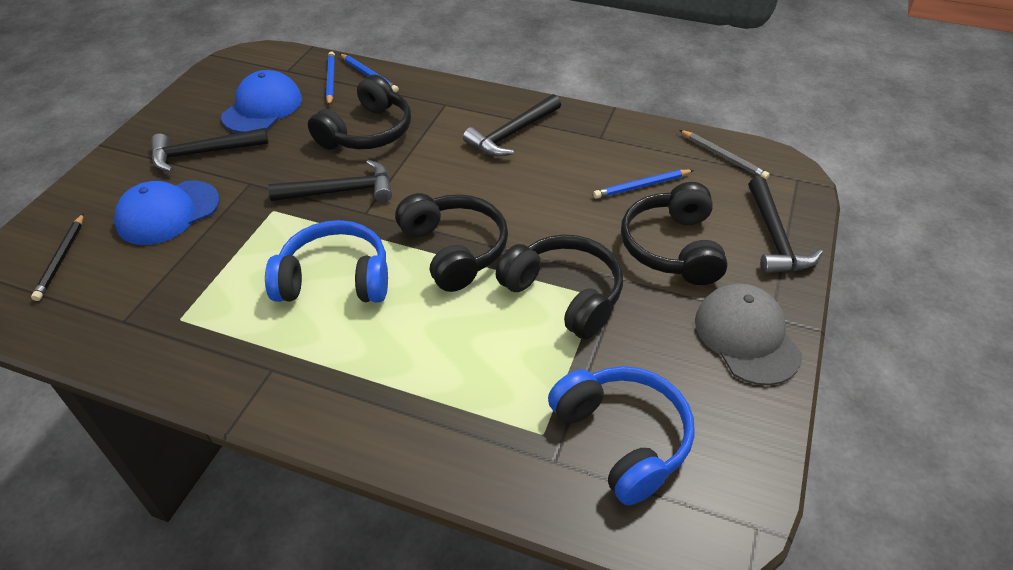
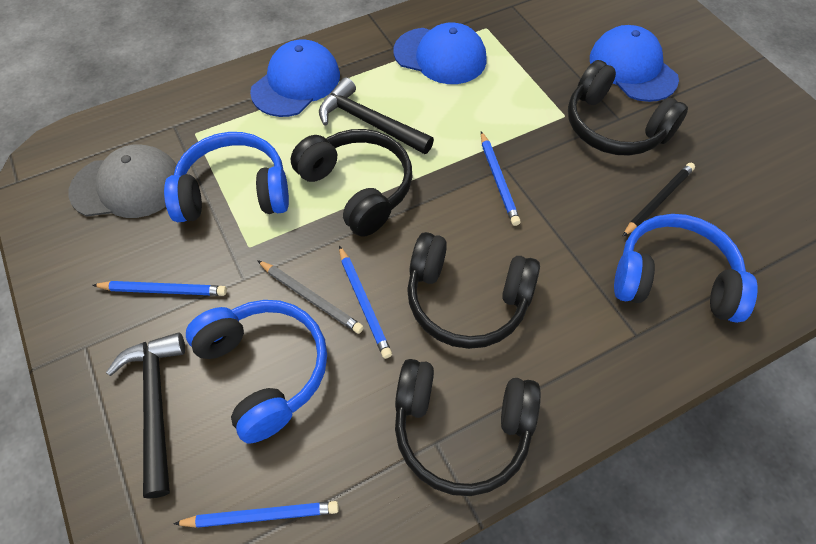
black hammer: [151,128,269,172] [268,160,392,202] [463,94,561,156] [748,177,823,274] = 4 -> [106,332,185,499] [319,77,434,154] = 2
blue cap: [114,180,220,245] [221,70,302,133] = 2 -> [250,39,340,117] [394,23,487,84] [590,25,679,102] = 3
blue headphones: [265,220,388,302] [548,366,695,506] = 2 -> [164,132,289,222] [186,300,327,444] [614,214,758,323] = 3
blue pencil: [326,51,335,106] [340,54,399,93] [593,170,694,199] = 3 -> [92,281,227,296] [173,501,339,528] [339,246,392,359] [481,131,521,226] = 4

